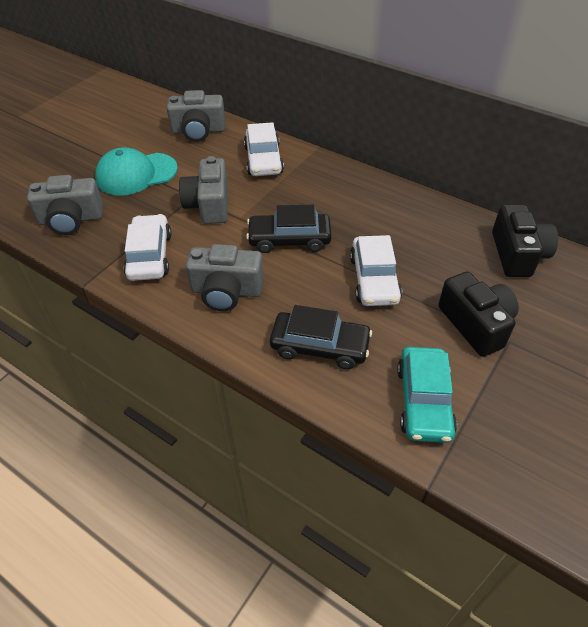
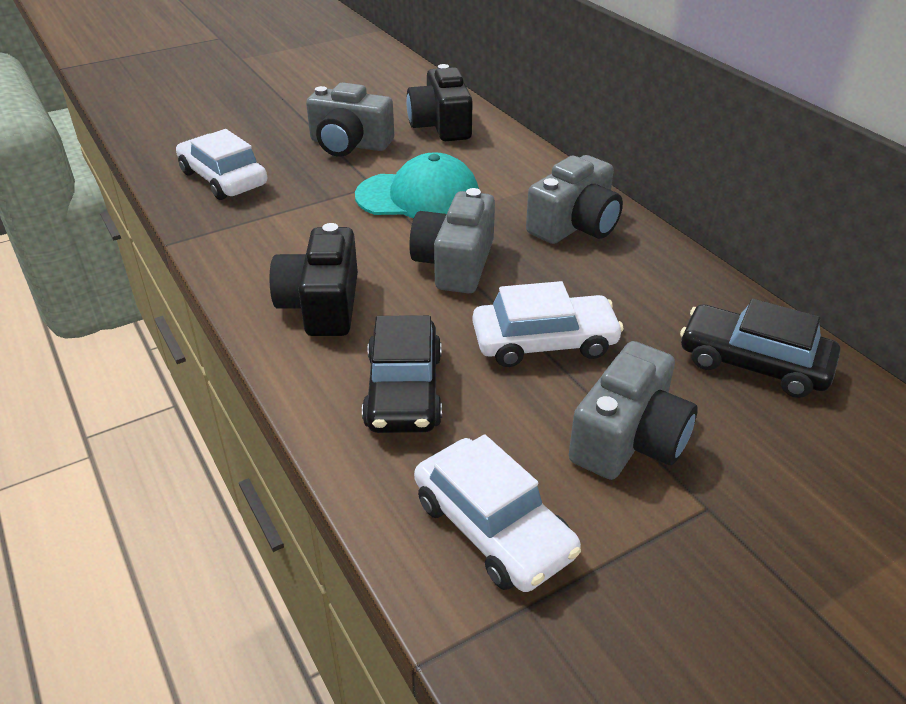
turquoise car: [397,347,457,443] = 1 -> none = 0

